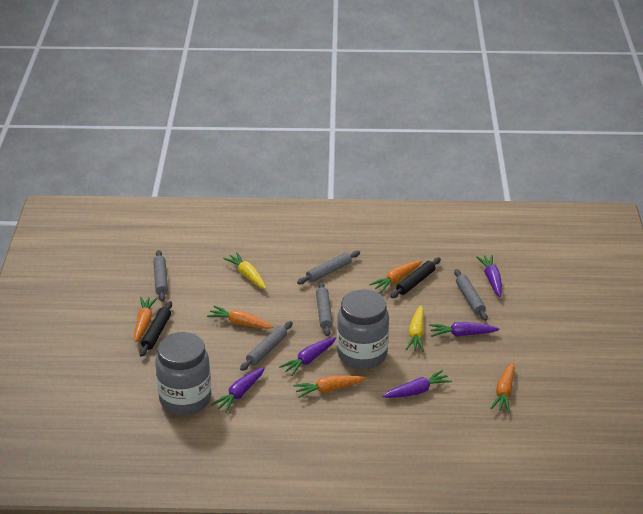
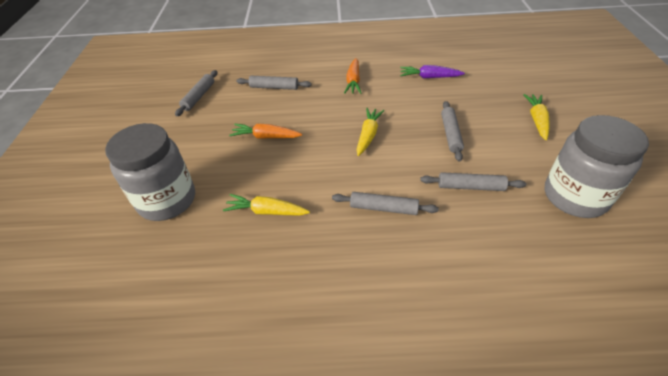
black rolling pin: [139,301,172,357] [391,257,441,298] = 2 -> none = 0
orange carrot: [134,297,158,342] [207,306,273,329] [293,375,366,398] [369,260,422,293] [490,362,515,413] = 5 -> [229,124,302,139] [344,58,361,94] = 2
purple carrot: [211,367,265,413] [279,337,336,376] [382,370,452,398] [429,322,500,337] [476,255,502,297] = 5 -> [400,65,465,78] = 1
yellow carrot: [223,252,266,289] [405,305,424,352] = 2 -> [223,194,310,216] [357,108,384,156] [523,94,550,140] = 3

